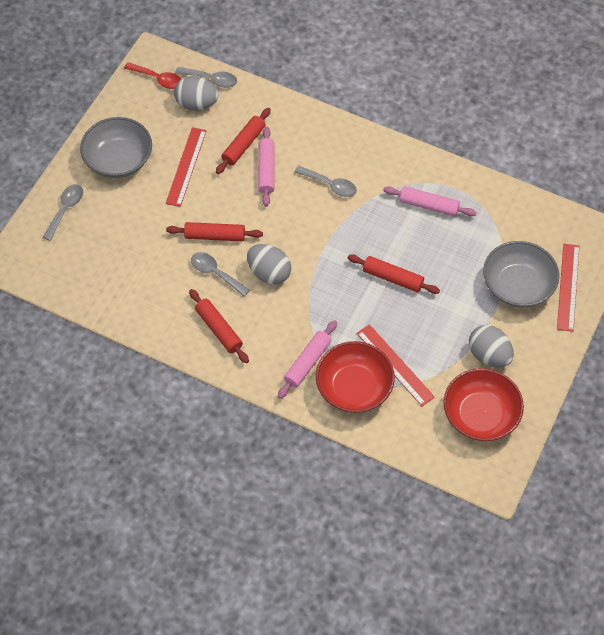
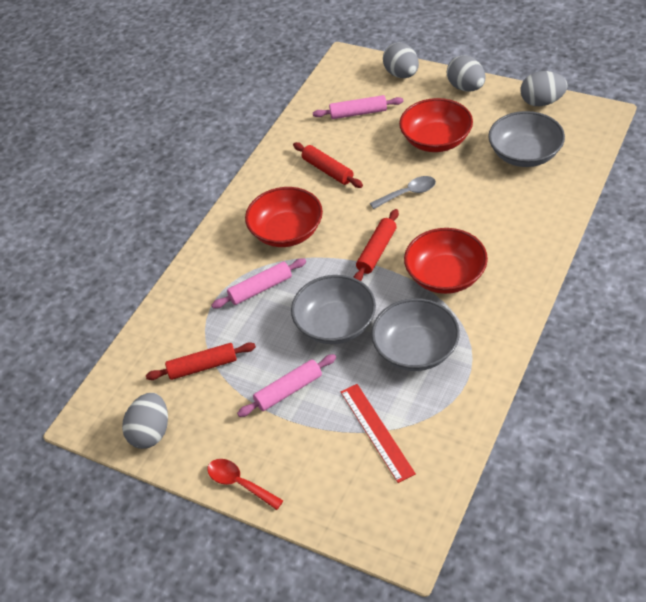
grey bowl: [80,117,152,178] [483,241,559,307] = 2 -> [291,275,376,344] [371,298,460,371] [488,111,565,167] = 3
grey egg: [174,76,219,111] [247,244,291,285] [469,325,514,368] = 3 -> [122,393,168,449] [383,43,419,78] [447,55,486,91] [521,71,567,106] = 4
grey spoon: [43,184,83,241] [175,67,237,88] [191,252,250,297] [295,166,357,197] = 4 -> [370,176,436,209] = 1
red bowl: [316,341,395,413] [444,368,524,441] = 2 -> [245,187,323,247] [399,98,473,152] [404,228,488,294] = 3
red rolling pin: [166,222,263,241] [189,289,249,363] [216,108,271,174] [348,254,440,294] = 4 -> [146,342,256,380] [293,142,363,188] [353,209,399,281] = 3
red ruler: [166,127,207,207] [357,324,435,406] [557,244,579,332] = 3 -> [341,384,416,483] = 1

